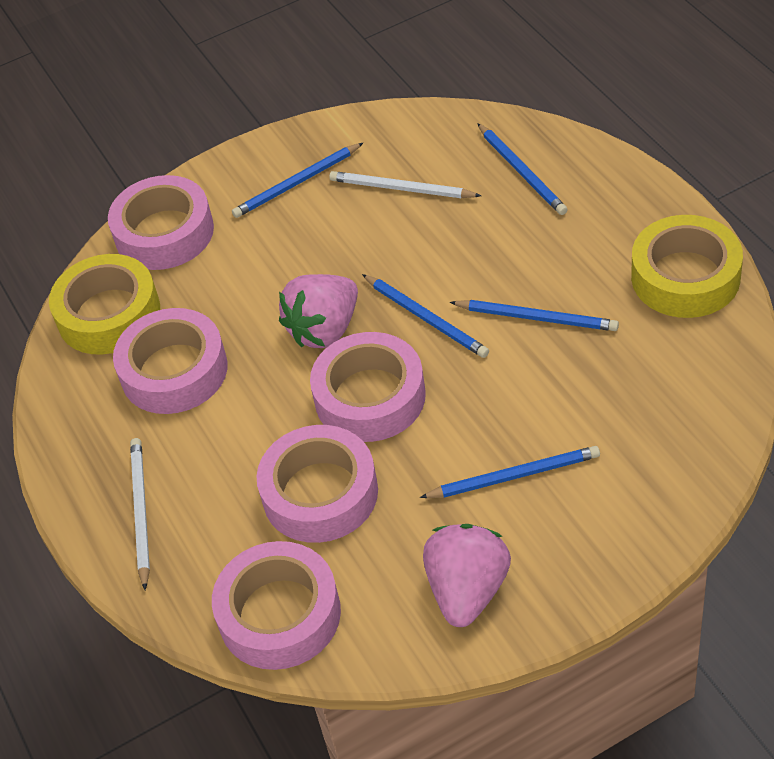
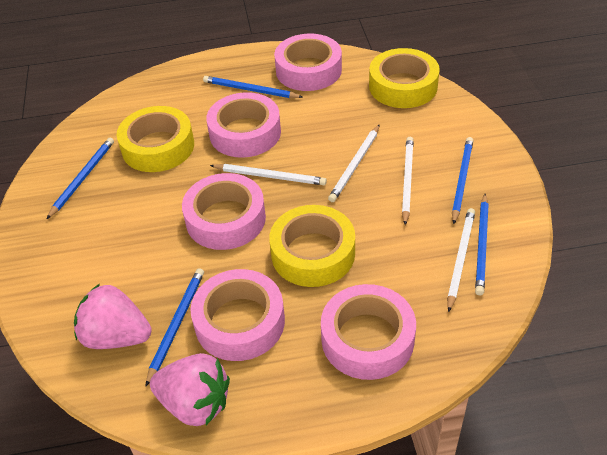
white pencil: [130,438,150,590] [329,171,481,198] = 2 -> [210,164,327,185] [328,124,380,202] [402,137,414,225] [447,208,475,312] = 4
yellow tape: [49,254,160,355] [631,215,743,318] = 2 -> [117,106,194,172] [269,205,355,287] [369,48,440,108] = 3

